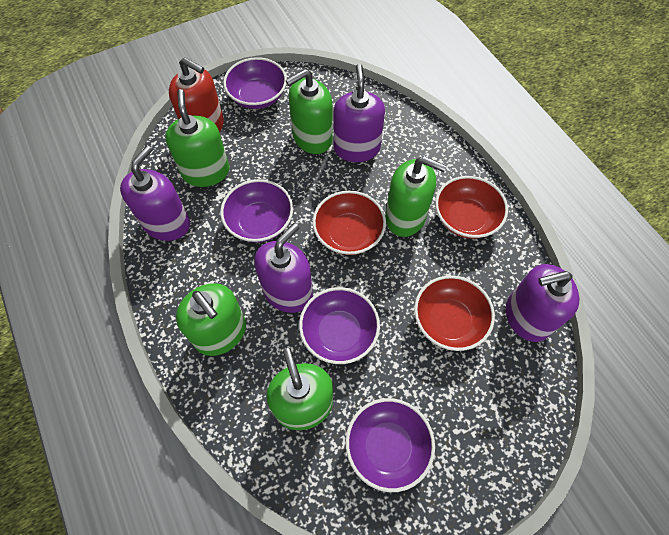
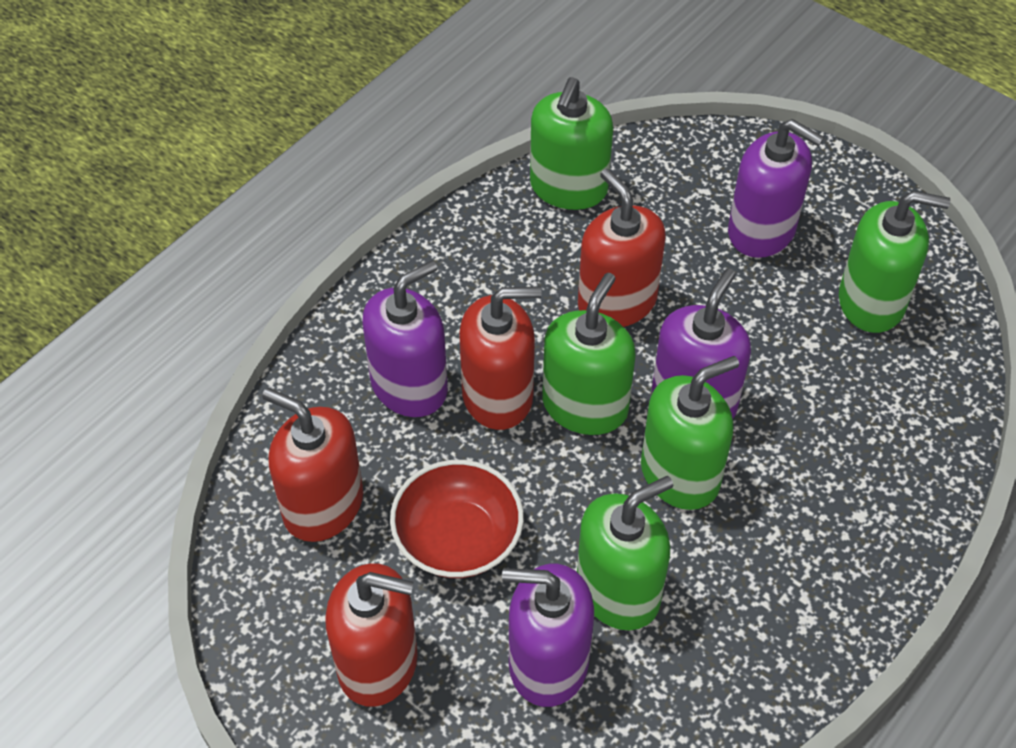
purple bowl: [221,179,293,243] [223,57,287,109] [299,287,380,364] [346,398,435,492] = 4 -> none = 0
red bowl: [313,191,386,255] [414,275,495,351] [435,176,508,239] = 3 -> [390,460,524,578] = 1
red soap dispenser: [169,57,224,132] = 1 -> [262,388,363,542] [325,563,418,707] [459,286,542,430] [578,169,666,327] = 4

